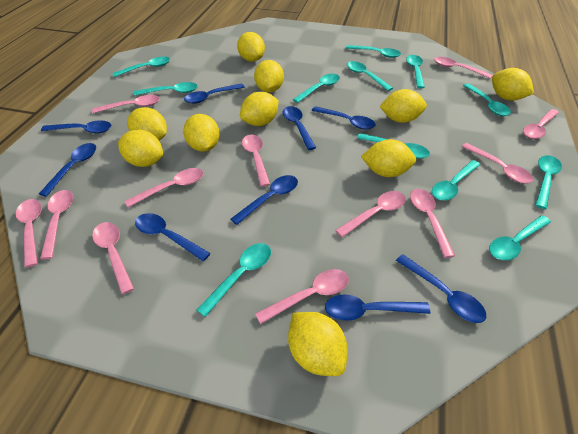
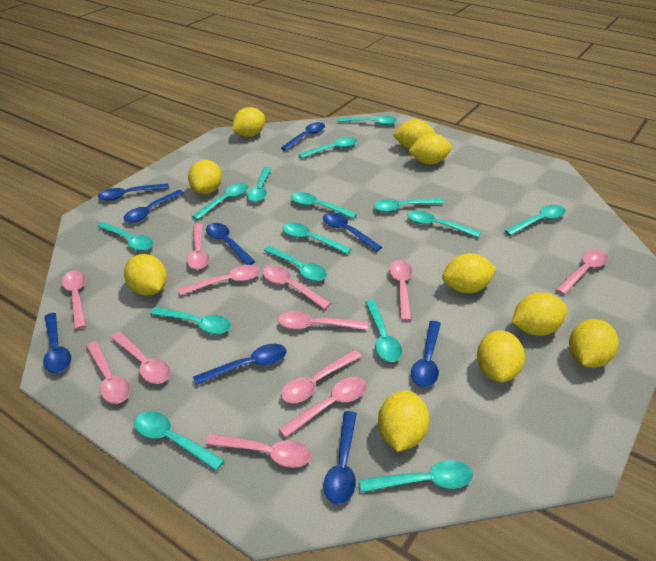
turquoise spoon: [112,56,170,77] [134,82,198,96] [197,243,271,317] [292,74,340,103] [346,45,401,58] [347,61,393,91] [357,133,430,159] [406,55,425,88] [432,160,480,201] [463,83,511,116] [489,215,551,260] [535,155,562,209] = 12 -> [98,222,153,251] [134,411,225,471] [150,307,231,334] [192,183,248,220] [247,167,272,202] [264,246,327,281] [282,223,351,254] [291,192,357,219] [299,137,357,158] [338,116,397,125] [359,460,473,492] [365,300,402,362] [374,198,444,212] [407,210,481,237] [504,205,566,236] = 15

